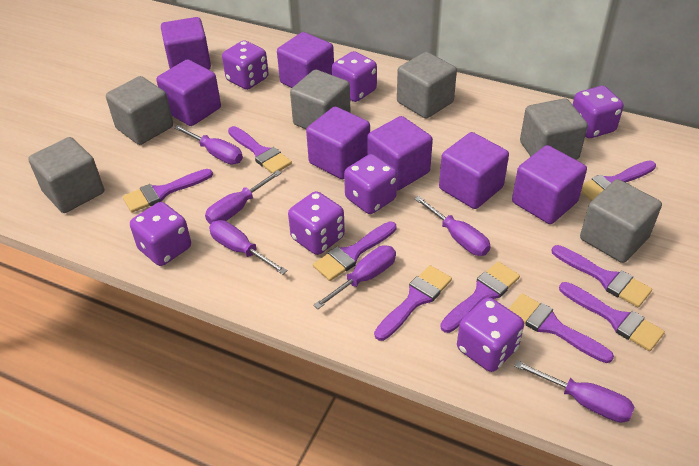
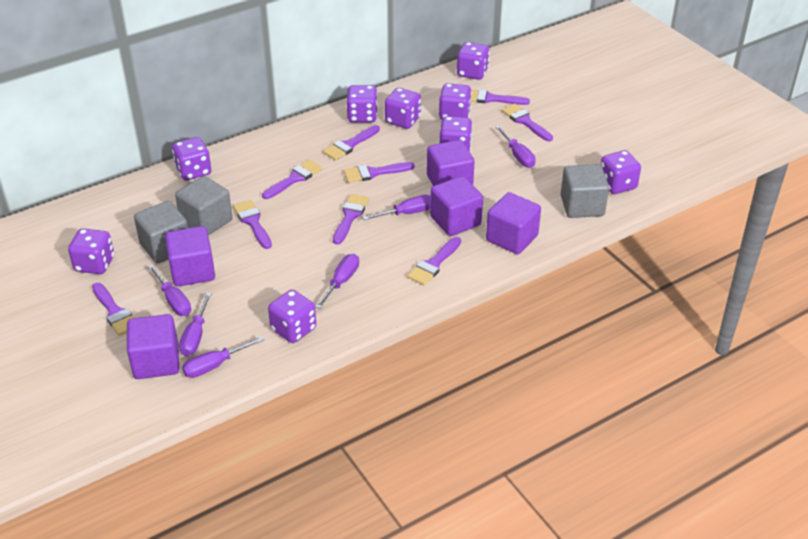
grey cube: [28,137,104,213] [106,76,173,145] [290,70,351,129] [397,52,457,119] [520,98,588,160] [580,179,662,263] = 6 -> [134,201,188,264] [175,176,233,235] [561,164,609,218] = 3
purple cube: [156,59,221,126] [161,17,211,70] [277,32,334,88] [306,107,370,179] [367,116,433,191] [439,132,509,209] [512,145,587,224] = 7 -> [127,314,179,379] [165,226,215,287] [427,140,474,186] [430,176,483,236] [486,192,541,254] = 5
purple dice: [130,202,191,266] [222,40,269,90] [288,191,345,255] [332,51,377,102] [344,154,397,214] [457,297,524,372] [573,86,624,138] = 7 -> [68,228,114,274] [172,137,211,181] [268,290,316,343] [346,85,378,123] [385,88,421,129] [439,83,472,120] [440,116,473,152] [457,42,490,80] [600,150,641,194] = 9

